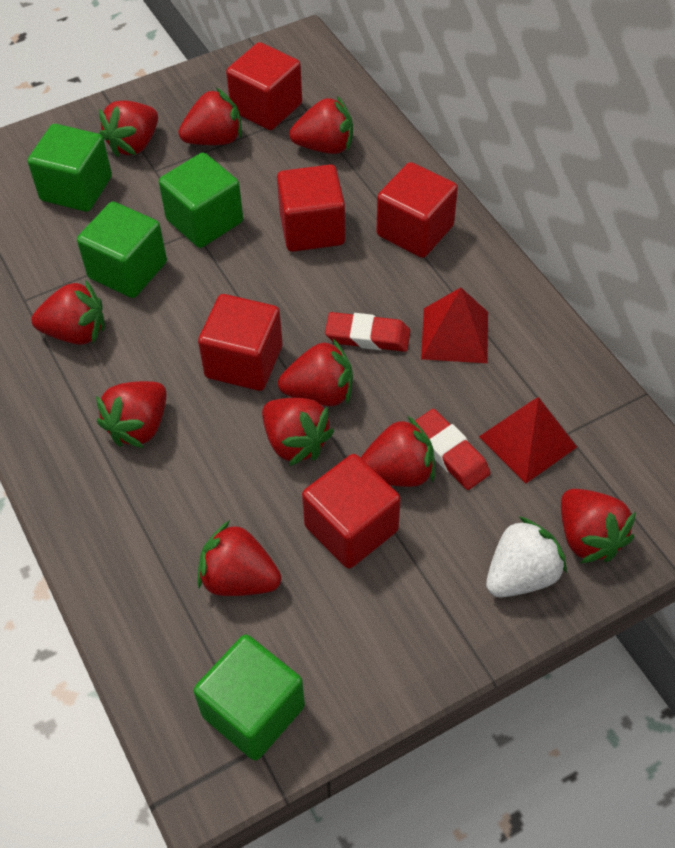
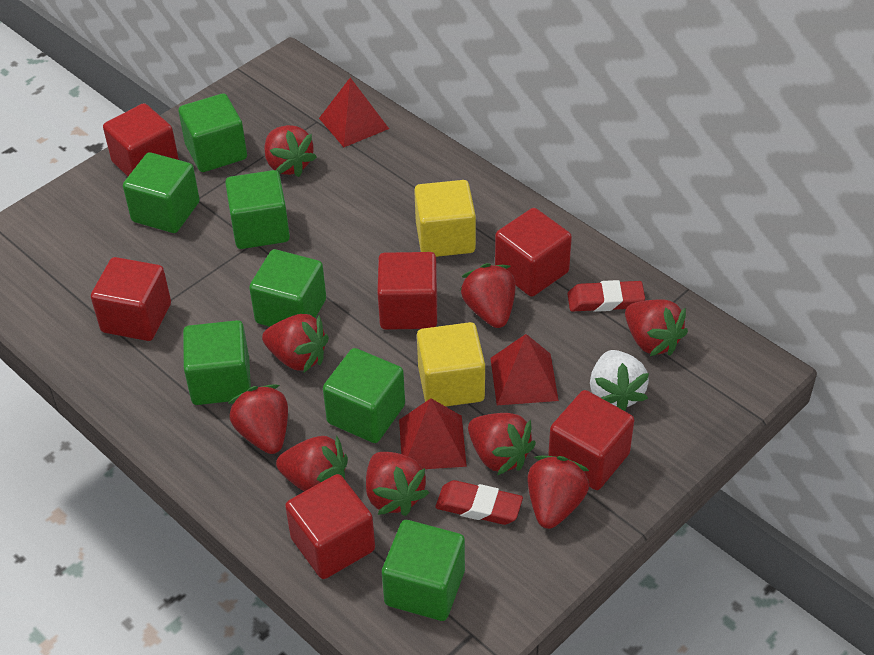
green cube: [28,124,112,212] [77,202,167,298] [159,153,243,248] [194,634,305,760] = 4 -> [123,152,200,233] [179,93,247,172] [183,320,251,405] [225,170,290,249] [249,249,326,327] [323,348,405,443] [382,520,465,621] = 7
red cube: [198,294,282,391] [226,42,302,130] [277,164,345,252] [302,454,401,569] [376,162,458,258] = 5 -> [91,257,171,341] [103,103,179,176] [285,474,375,579] [377,252,437,330] [495,208,572,297] [548,390,634,490] = 6
red pyramid: [421,287,488,363] [479,397,577,484] = 2 -> [319,78,389,147] [399,398,467,469] [490,334,559,405] = 3
red strawberry: [31,280,105,345] [96,381,167,448] [99,100,158,157] [178,88,242,145] [197,520,281,596] [262,398,334,466] [278,339,353,406] [289,96,353,154] [361,416,435,487] [561,489,636,563] = 10 -> [228,385,288,454] [262,314,329,372] [264,125,317,177] [276,436,348,491] [366,452,429,516] [460,263,516,328] [468,413,536,475] [528,456,589,529] [625,299,688,356] = 9
yellow cube: none = 0 -> [414,180,476,257] [417,322,485,407] = 2

